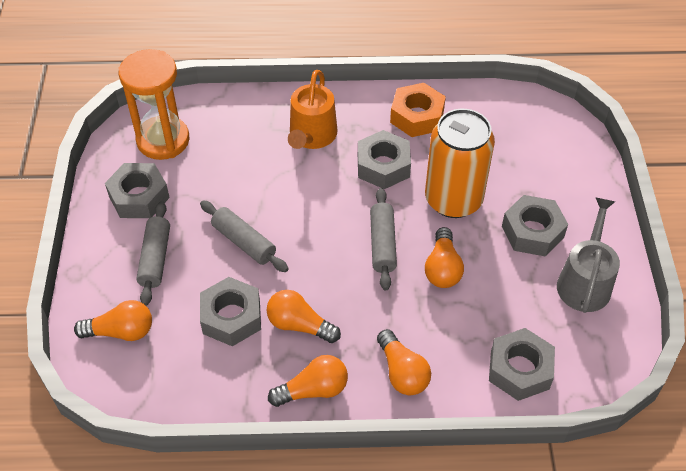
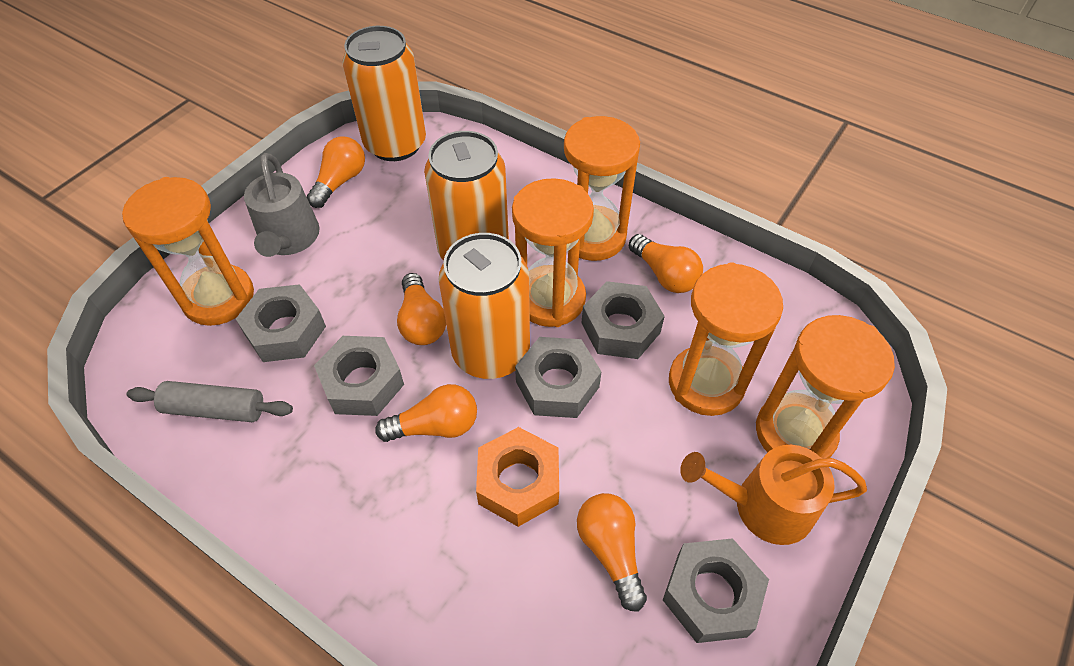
grey rolling pin: [136,201,170,306] [200,200,288,272] [370,188,397,290] = 3 -> [127,381,293,422] = 1
orange can: [425,109,495,218] = 1 -> [342,26,426,161] [424,131,509,261] [438,233,530,379] = 3
orange hourglass: [118,49,189,160] = 1 -> [122,177,254,326] [512,178,594,327] [564,116,640,261] [669,262,783,416] [756,315,895,459] = 5

